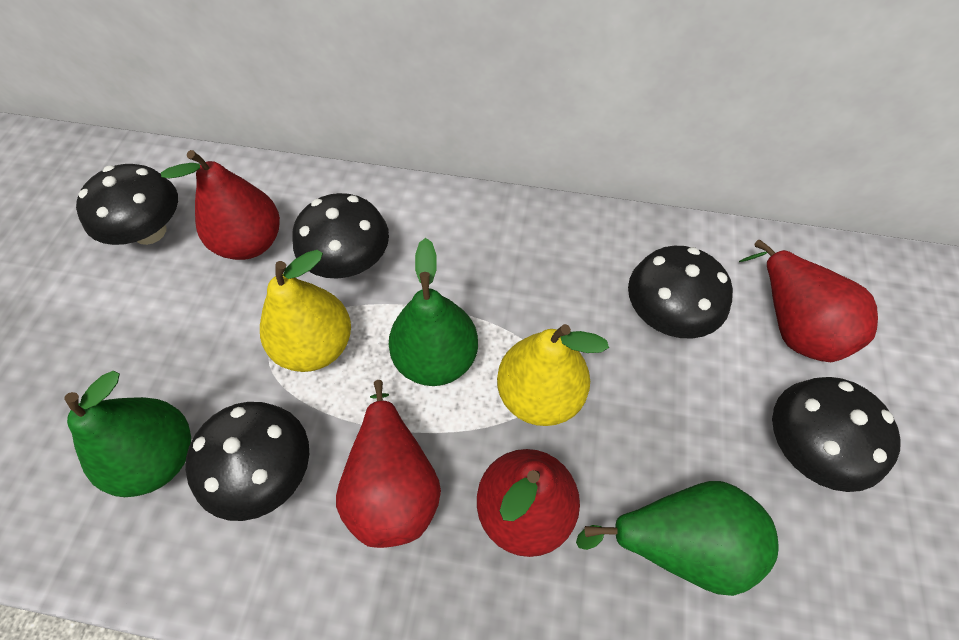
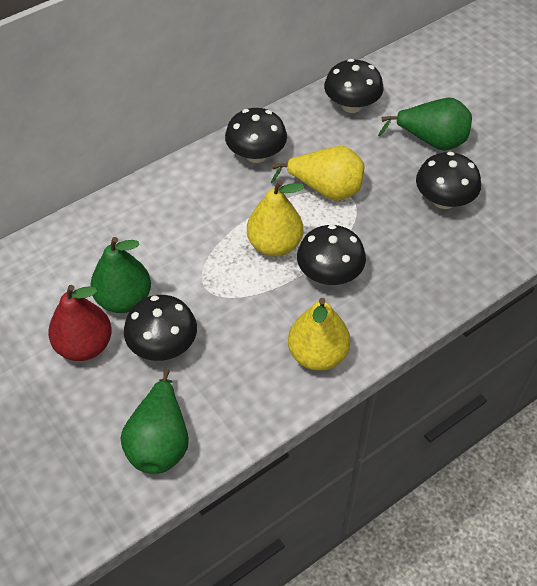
red pear: [161,150,280,260] [336,380,441,548] [477,449,580,557] [739,240,878,362] = 4 -> [48,285,112,361] = 1
yellow pear: [260,250,351,372] [497,324,609,426] = 2 -> [247,180,304,257] [271,146,365,201] [288,298,350,371] = 3

